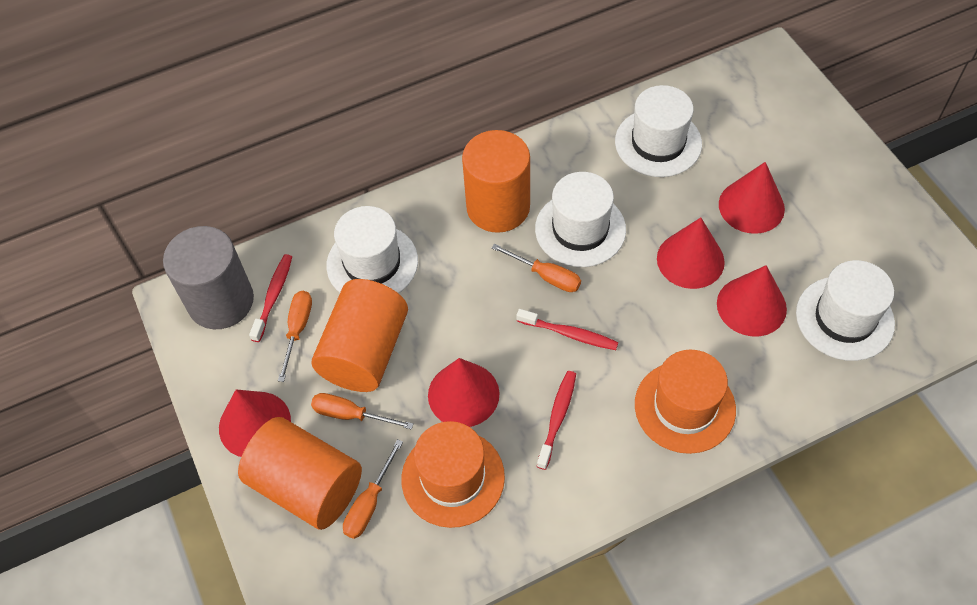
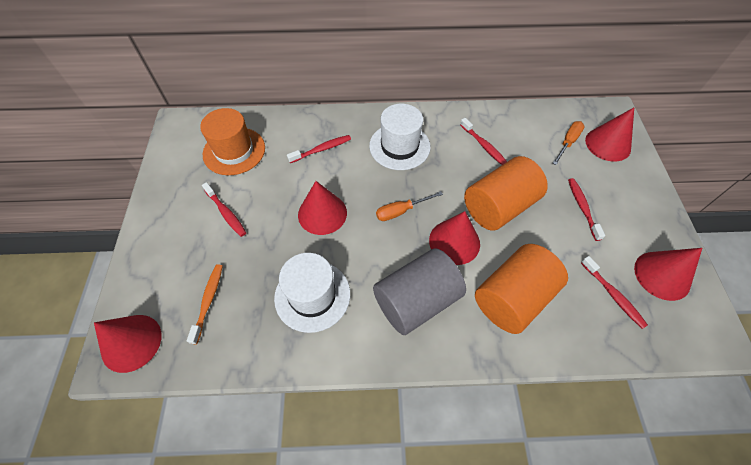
orange cylinder: [238,417,362,530] [312,279,408,392] [462,130,530,233] = 3 -> [464,156,548,231] [475,244,568,334] = 2
orange hat: [401,421,505,528] [635,350,736,454] = 2 -> [200,108,265,175] = 1
orange screwdriver: [278,291,312,382] [311,393,414,430] [343,439,403,539] [492,244,581,292] = 4 -> [376,191,443,221] [552,121,585,165] = 2
orange toothbrush: none = 0 -> [187,264,223,344] = 1
red toothbrush: [249,254,292,342] [517,309,619,350] [537,371,576,470] = 3 -> [202,182,246,237] [287,135,351,163] [460,118,507,165] [568,178,605,241] [581,256,648,329] = 5
white hat: [326,206,418,294] [535,172,626,267] [615,85,702,177] [796,260,895,361] = 4 -> [274,253,350,333] [369,104,431,170] = 2

